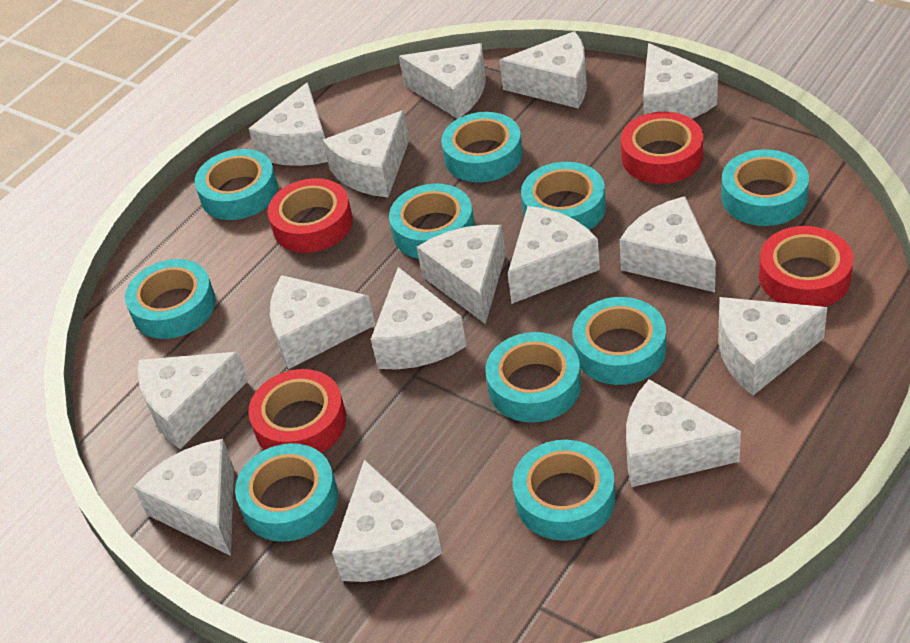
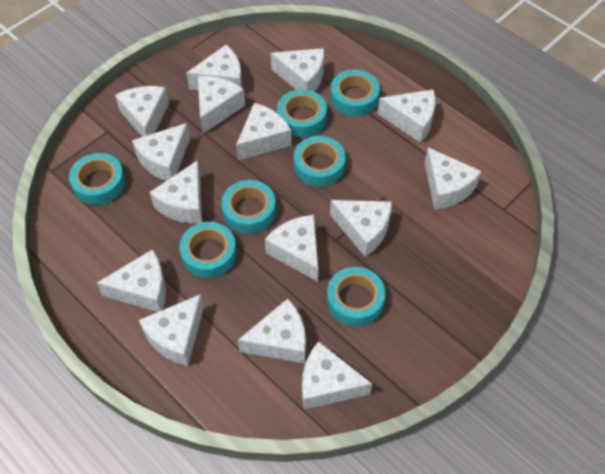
red tape: [248,369,346,453] [267,178,353,253] [621,112,703,184] [759,226,853,307] = 4 -> none = 0
turquoise tape: [125,259,216,339] [195,149,278,220] [235,443,338,542] [389,184,475,259] [441,112,523,182] [485,332,581,423] [513,440,615,541] [521,162,606,230] [573,297,666,385] [721,149,809,226] = 10 -> [69,153,125,205] [179,222,237,278] [221,180,276,234] [277,89,327,137] [294,136,346,187] [327,267,385,326] [330,69,380,116] = 7

